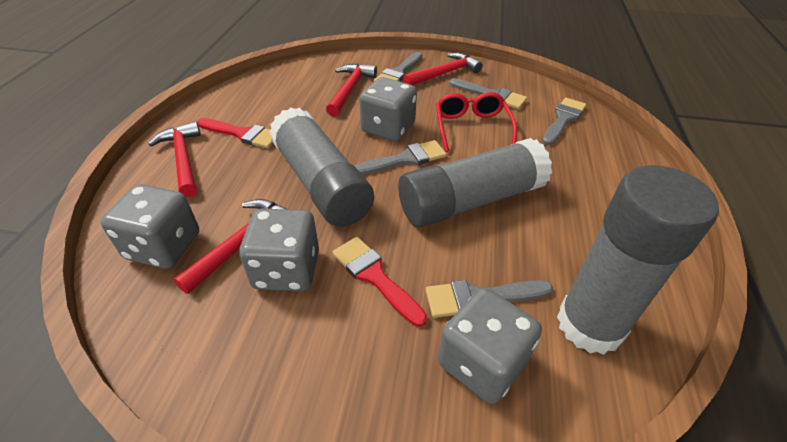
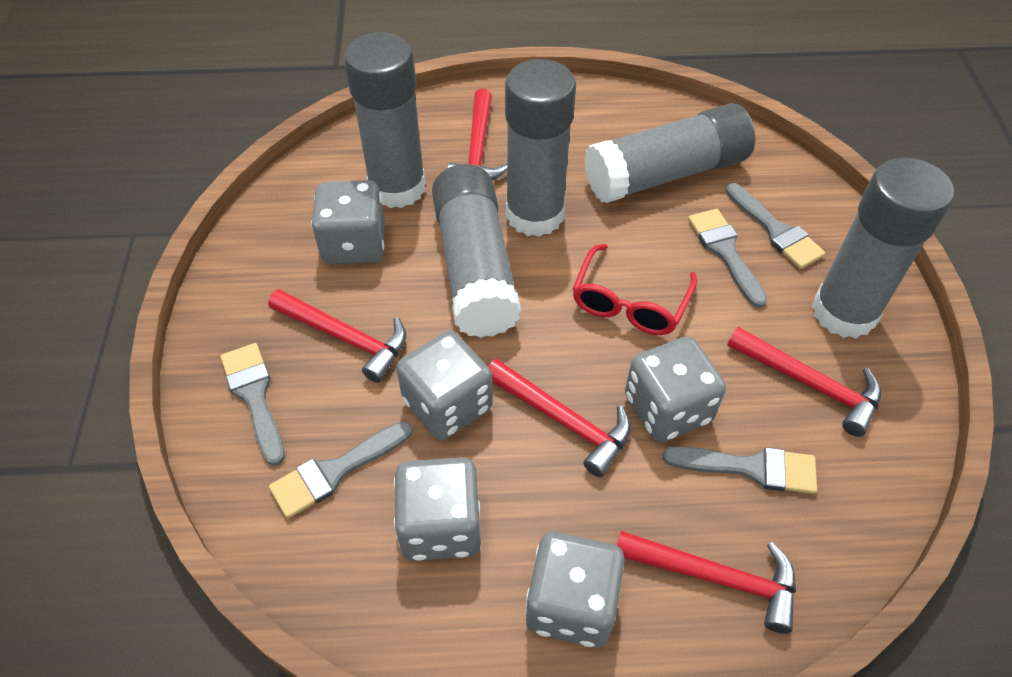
grey dice: [100,184,199,269] [239,209,319,291] [359,77,417,141] [438,288,542,404] = 4 -> [311,180,385,264] [394,457,481,561] [396,330,493,440] [525,532,625,647] [625,336,726,443] = 5
grey glue stick: [269,107,374,227] [398,138,552,227] [557,165,719,355] = 3 -> [344,32,426,208] [432,164,522,338] [505,59,576,237] [584,103,755,203] [812,157,954,338] = 5
red brush: [197,118,273,148] [332,237,427,327] = 2 -> none = 0
red hammer: [148,121,201,197] [174,199,289,294] [326,64,377,116] [403,53,483,85] = 4 -> [268,289,406,383] [447,89,507,180] [488,359,631,477] [617,531,796,634] [727,327,881,437] = 5

